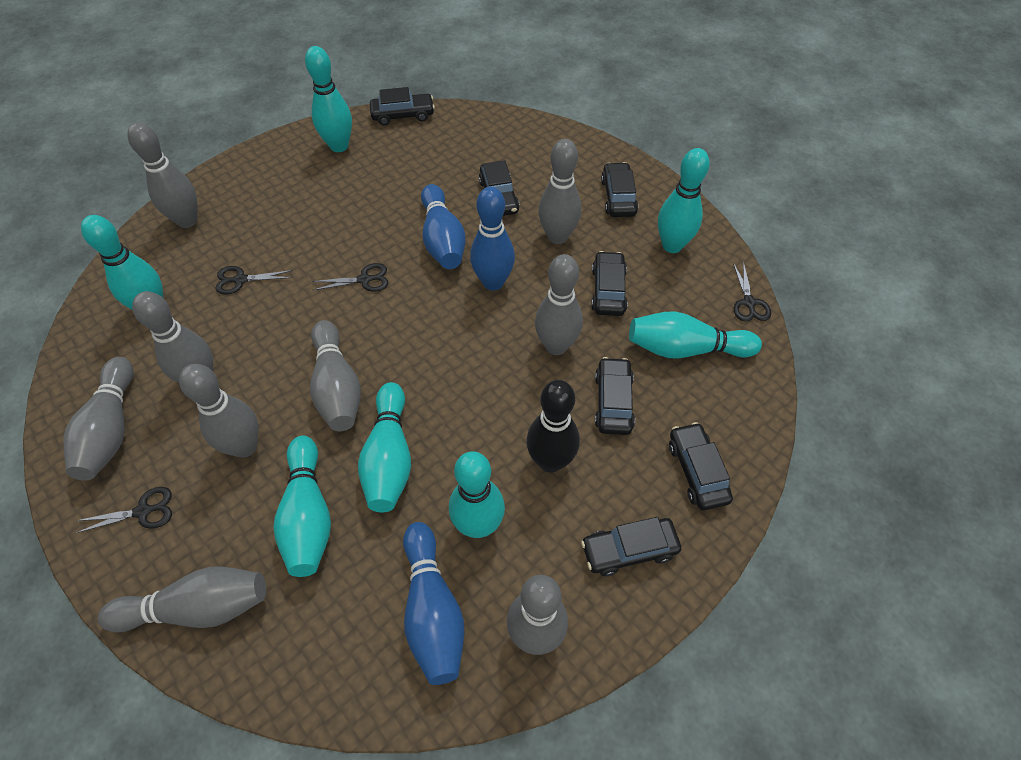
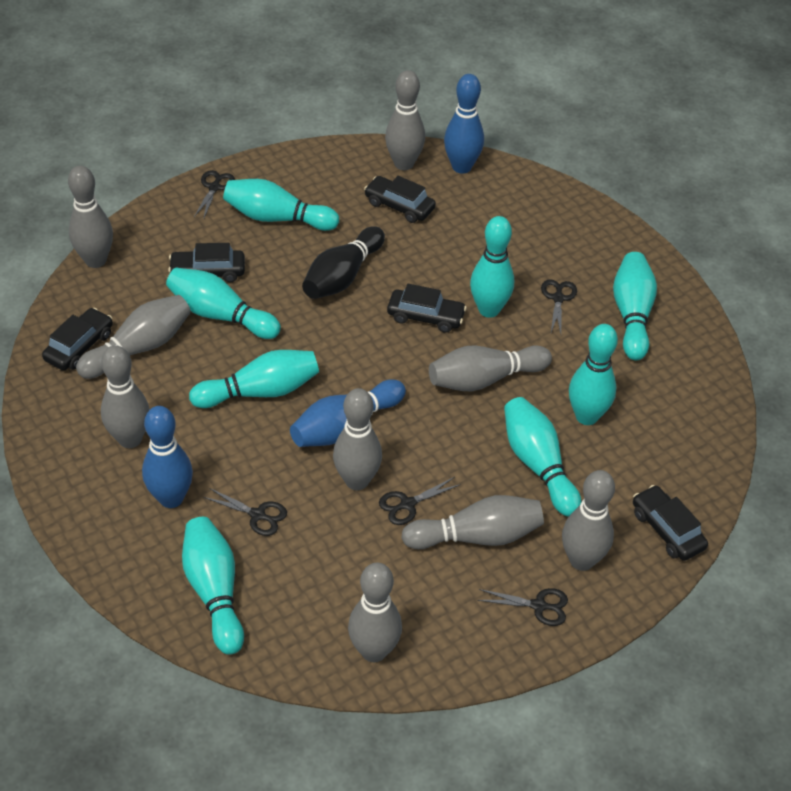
black car: [370,87,435,125] [479,160,520,216] [581,517,681,576] [591,251,628,316] [595,357,635,435] [601,162,638,217] [669,422,733,510] = 7 -> [42,308,113,370] [168,243,245,282] [364,176,436,223] [387,284,467,333] [633,485,708,561] = 5
black scissors: [76,487,172,533] [216,266,293,294] [312,263,388,292] [733,261,771,322] = 4 -> [194,170,235,220] [203,488,287,536] [379,477,461,525] [477,588,568,626] [541,279,577,334] = 5
turquoise bowling pin: [81,215,163,310] [273,436,331,577] [305,46,352,152] [358,382,411,512] [449,451,505,538] [629,311,762,359] [658,148,710,253] = 7 -> [166,268,281,339] [182,517,244,655] [189,350,319,408] [223,179,339,231] [470,216,514,318] [504,397,581,517] [569,324,618,425] [613,252,657,360] = 8

